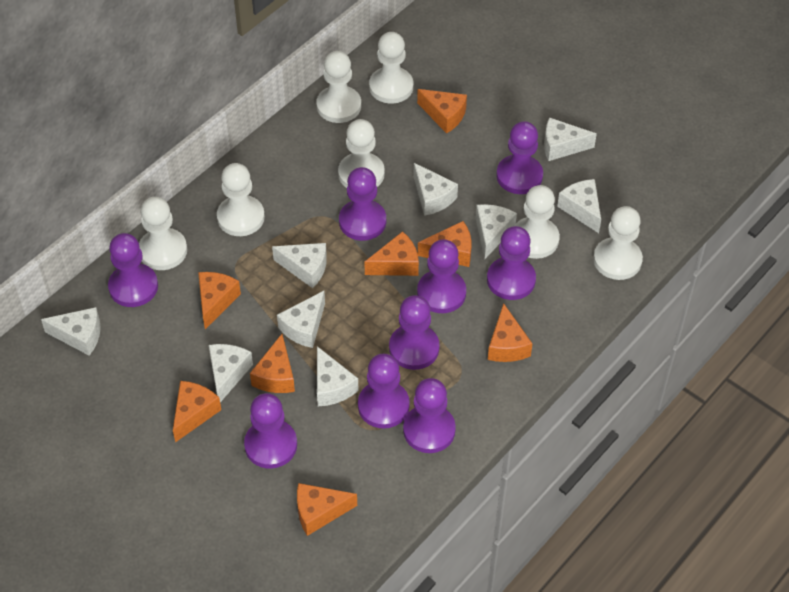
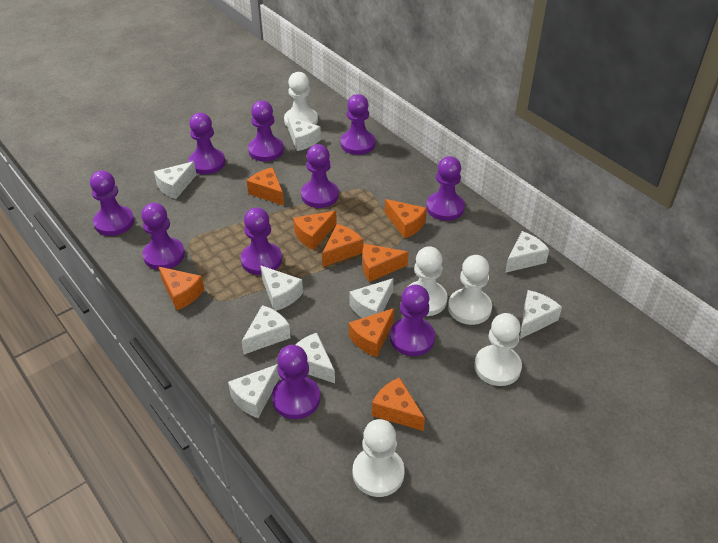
purple pawn: [108,233,158,307] [244,393,297,468] [339,167,386,241] [358,354,410,429] [389,295,440,370] [403,378,456,453] [417,239,466,313] [487,226,536,300] [496,121,543,194] = 9 -> [90,170,134,236] [141,203,185,270] [189,113,225,174] [241,207,282,275] [248,100,284,161] [272,345,320,419] [301,144,339,208] [340,94,375,155] [390,284,435,356] [426,156,465,221] = 10
white pawn: [139,197,187,270] [217,163,265,236] [317,51,361,123] [338,119,385,188] [369,32,413,104] [514,185,560,259] [593,206,643,280] = 7 -> [284,72,318,127] [353,419,405,497] [409,246,447,316] [448,255,492,325] [474,313,522,386] = 5

